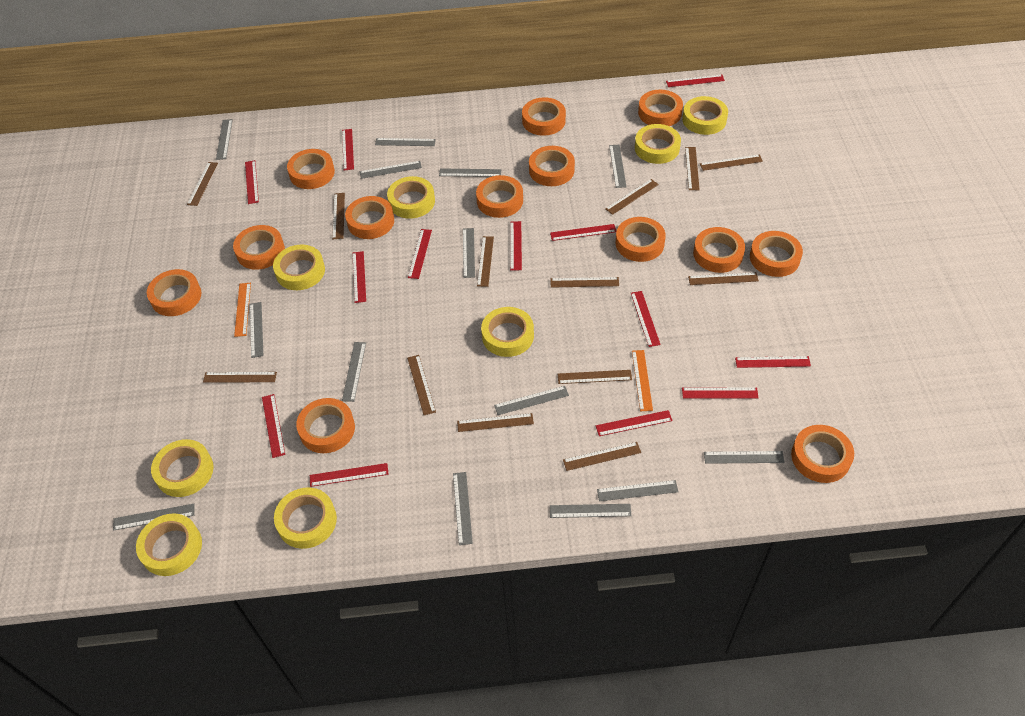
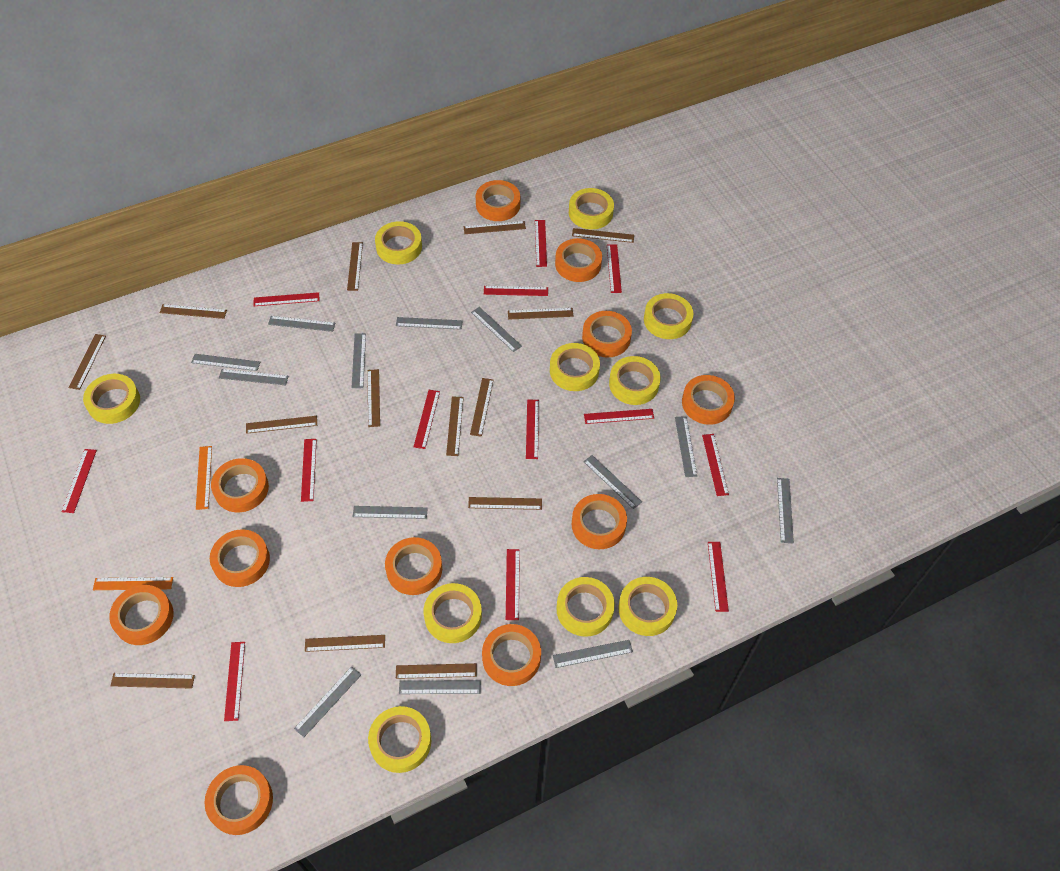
brown ruler: [187,162,218,206] [203,372,277,383] [332,193,345,239] [407,355,436,415] [457,413,534,432] [477,236,494,287] [550,277,619,288] [558,370,632,384] [563,442,641,471] [605,179,659,215] [685,147,700,190] [688,272,759,285] [700,154,763,171] = 13 -> [69,334,106,390] [110,673,195,689] [160,304,227,319] [246,416,317,434] [305,635,385,652] [347,242,363,291] [367,369,380,427] [396,663,477,679] [446,396,464,456] [463,221,526,234] [468,497,542,510] [470,378,493,437] [508,308,573,320] [572,228,634,243] = 14
grey ruler: [113,504,195,531] [216,119,233,160] [250,302,263,358] [342,342,366,402] [360,161,422,179] [375,138,436,146] [439,168,501,177] [453,472,473,545] [463,228,475,278] [494,386,569,415] [550,504,631,518] [597,480,678,501] [609,145,627,188] [704,451,785,464] = 14 -> [191,354,260,371] [219,369,289,385] [268,316,335,332] [294,666,362,737] [352,333,366,388] [353,506,428,519] [396,317,463,330] [399,680,481,694] [471,307,522,352] [553,640,633,668] [583,455,642,509] [675,416,697,477] [777,478,794,543] = 13
orange tape: [147,269,201,316] [233,225,285,270] [287,149,335,189] [296,398,355,453] [345,196,394,239] [476,175,523,218] [522,97,566,136] [529,146,575,186] [616,217,666,262] [638,90,683,126] [693,227,745,273] [750,231,803,277] [791,425,854,483] = 13 -> [109,585,173,645] [205,765,273,835] [210,529,270,587] [211,458,269,512] [385,537,442,595] [476,180,520,221] [482,624,541,686] [555,238,602,282] [572,494,627,549] [582,311,632,358] [682,375,735,425] = 11
yellow tape: [136,513,202,576] [151,439,214,497] [273,245,325,290] [274,487,337,549] [387,176,435,219] [481,307,534,357] [635,124,681,164] [682,96,728,135] = 8 -> [83,374,140,424] [368,706,431,773] [375,221,422,264] [424,583,482,643] [550,343,600,391] [556,577,615,637] [569,188,614,229] [609,356,661,405] [618,577,677,636] [644,293,693,339] = 10

